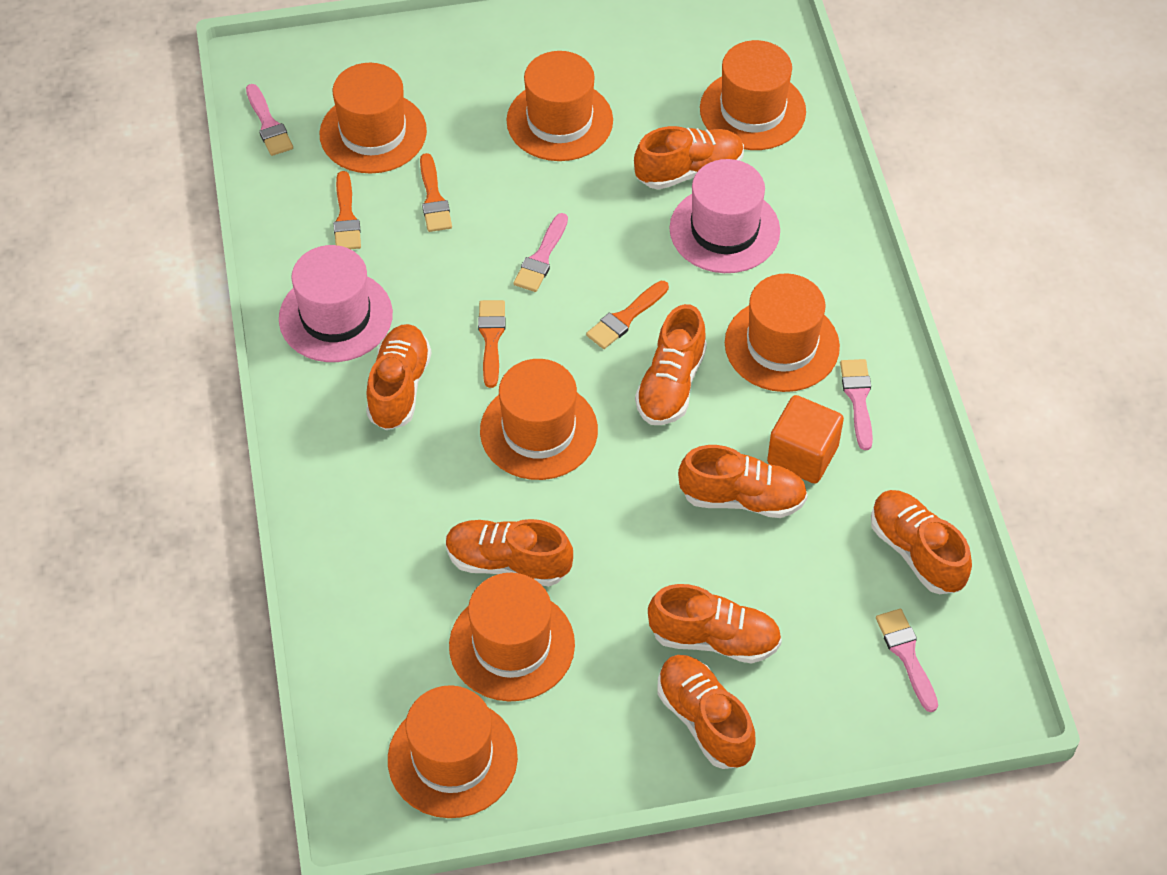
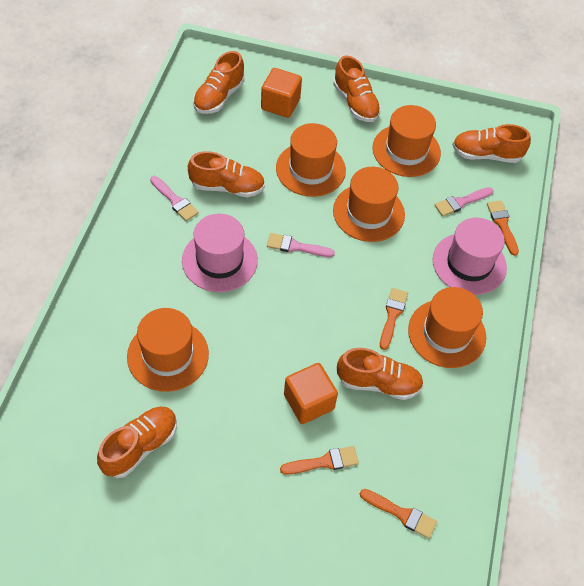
orange cube: [767,395,844,483] = 1 -> [261,68,302,118] [284,363,338,424] = 2
orange hat: [319,63,427,174] [388,685,518,818] [449,573,575,702] [480,359,598,480] [506,51,613,161] [700,40,806,150] [725,273,840,392] = 7 -> [127,308,209,392] [276,123,346,197] [333,167,405,242] [373,105,441,177] [408,287,486,368] = 5
orange shoe: [366,324,431,430] [446,519,573,587] [634,126,744,190] [635,304,707,425] [648,584,782,663] [657,655,756,769] [678,445,808,518] [871,490,972,594] = 8 -> [97,407,177,478] [188,151,265,197] [193,51,245,114] [333,56,381,122] [337,348,424,400] [452,124,531,163] = 6
pink brush: [246,84,293,156] [513,213,568,292] [840,359,873,450] [876,609,938,712] = 4 -> [150,176,199,221] [267,233,335,257] [434,187,494,216] = 3

